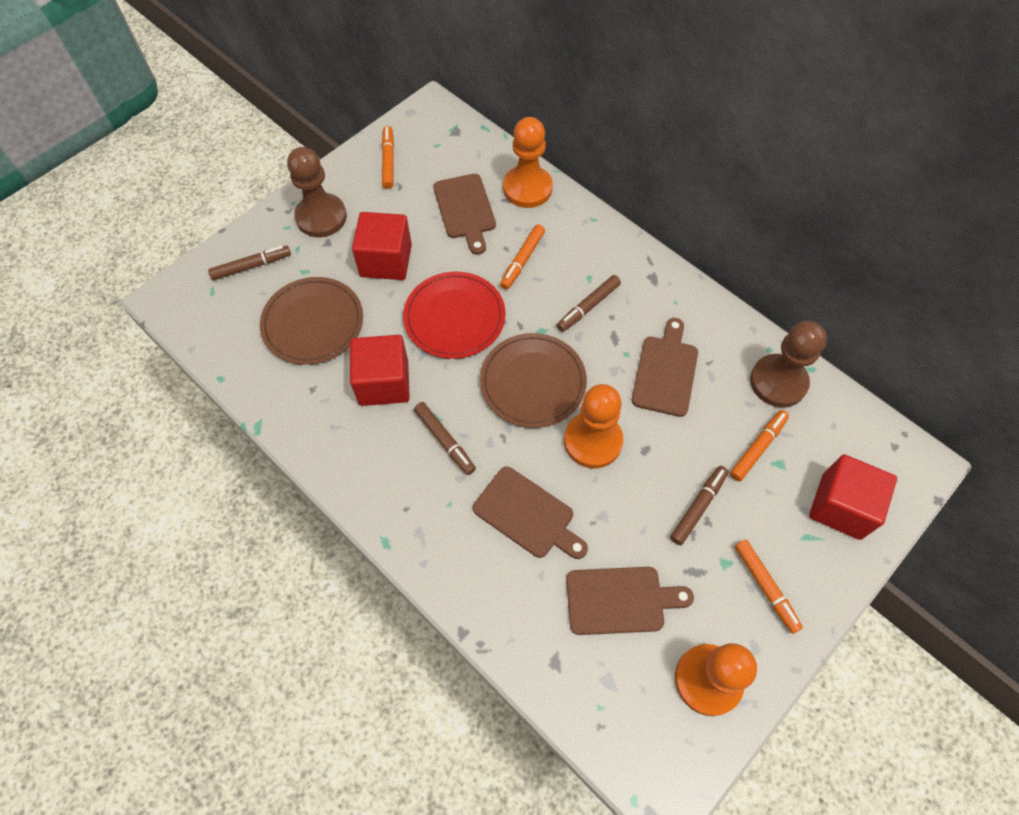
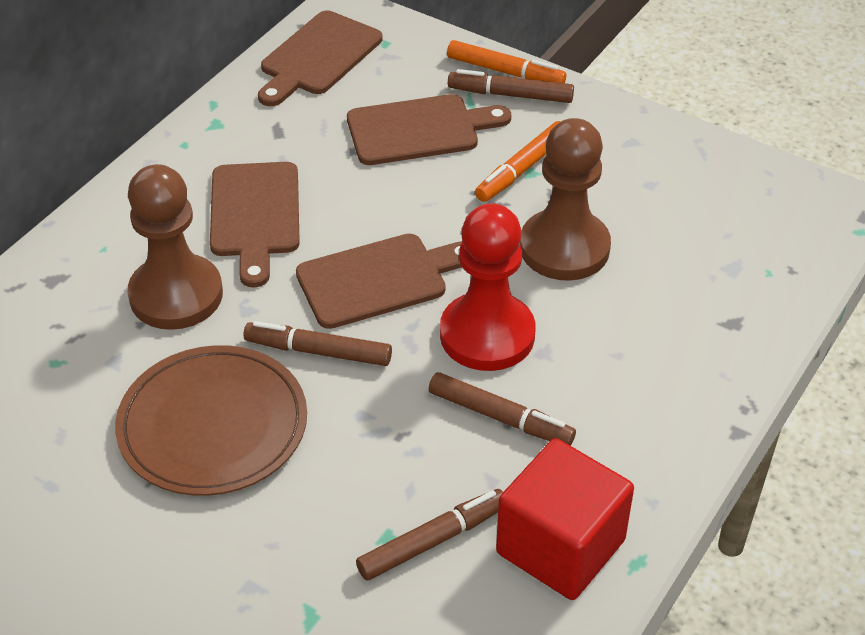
brown plate: [260,277,363,365] [480,333,587,428] = 2 -> [115,345,307,496] = 1
orange marker: [382,126,394,189] [500,224,545,289] [730,410,789,481] [735,540,803,634] = 4 -> [447,40,566,83] [475,121,561,202] = 2
orange pawn: [503,117,553,208] [564,384,623,468] [675,643,757,716] = 3 -> none = 0
red cube: [350,335,410,406] [352,212,412,280] [809,455,897,540] = 3 -> [496,438,634,600] = 1
red pawn: none = 0 -> [440,203,535,371] = 1
red plate: [403,272,506,359] = 1 -> none = 0

